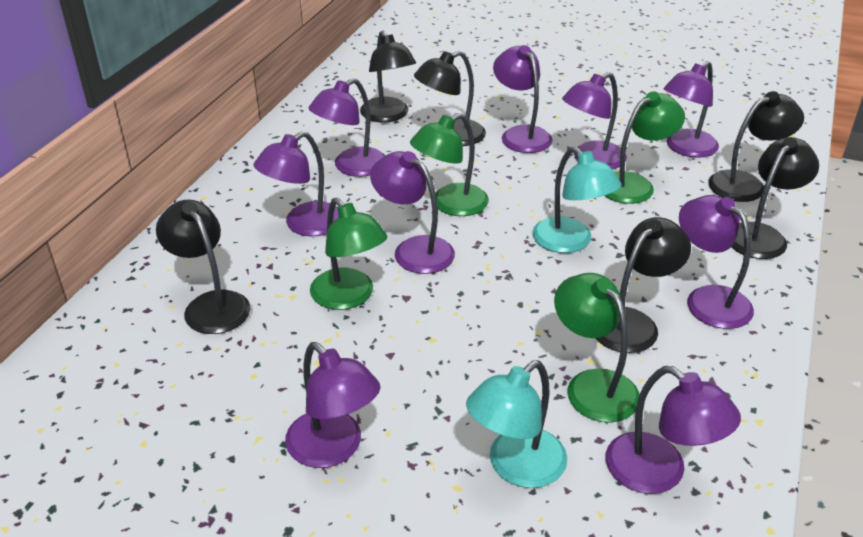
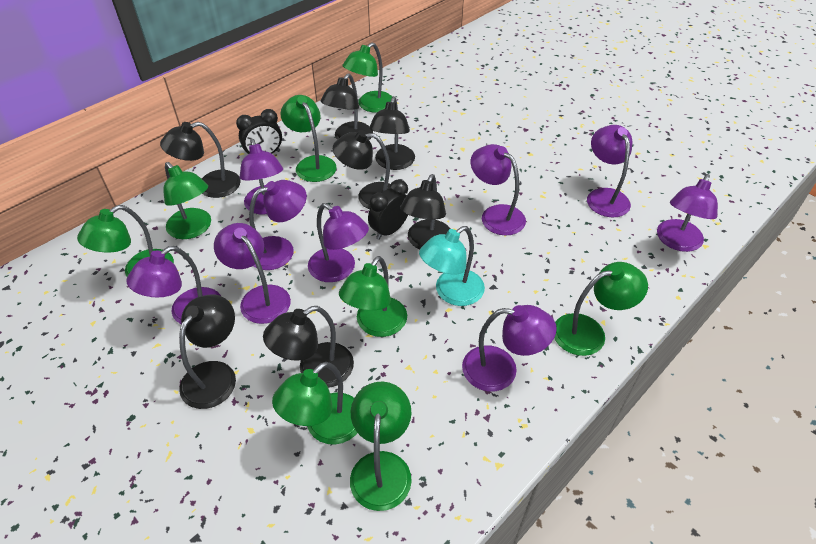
black clock: none = 0 -> [236,109,282,154] [368,179,408,240] = 2
black lamp: [156,200,251,334] [360,31,416,122] [414,51,486,146] [596,217,691,353] [708,91,804,202] [732,137,819,259] = 6 -> [160,122,241,198] [179,294,236,409] [263,306,354,388] [321,74,373,140] [333,130,391,209] [369,97,415,170] [400,174,451,249] = 7
green lamp: [310,198,387,310] [410,113,489,216] [554,273,640,423] [604,91,685,204] = 4 -> [77,205,174,277] [163,162,211,239] [272,362,357,445] [280,95,337,182] [339,256,407,337] [343,43,392,113] [350,381,412,511] [554,262,648,356] = 8
turquoise lamp: [466,360,567,488] [532,147,622,253] = 2 -> [419,226,485,306] = 1

